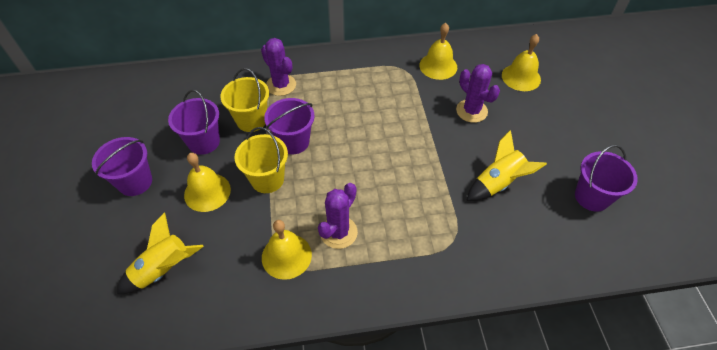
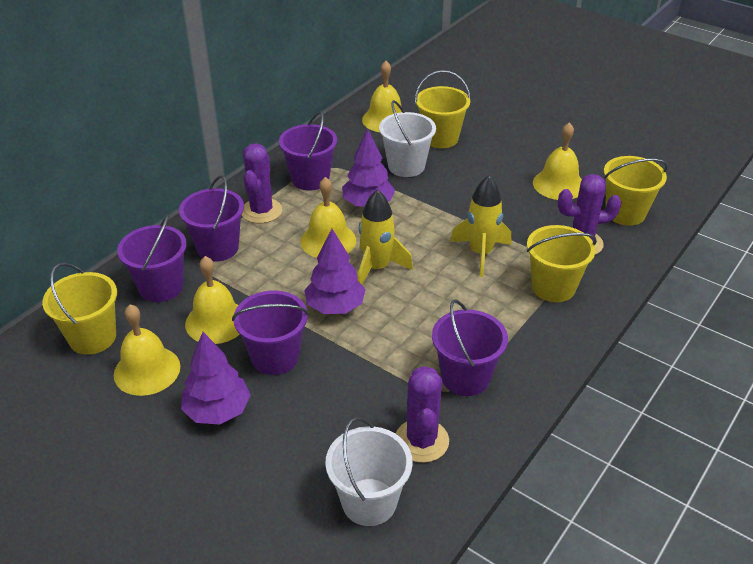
purple bucket: [92,137,152,196] [168,90,220,155] [264,98,314,154] [575,145,638,212] = 4 -> [117,215,187,302] [179,175,244,262] [232,291,309,375] [279,112,337,191] [432,299,508,396] = 5
purple tree: none = 0 -> [181,332,251,425] [304,229,365,314] [342,129,395,207] = 3
white bucket: none = 0 -> [325,417,412,526] [379,100,436,177] = 2
yellow bell: [184,153,231,212] [262,220,312,280] [419,23,457,80] [502,34,541,91] = 4 -> [114,304,180,396] [185,256,240,344] [300,177,356,258] [362,61,402,132] [533,122,582,200] = 5
yellow bucket: [221,68,269,132] [234,127,288,193] = 2 -> [42,263,117,355] [415,70,471,148] [527,225,597,302] [604,156,668,226] = 4

